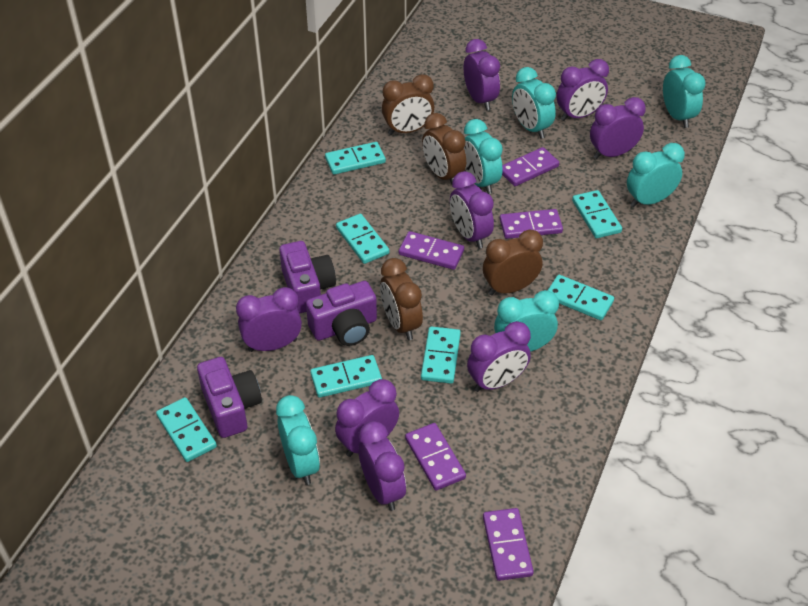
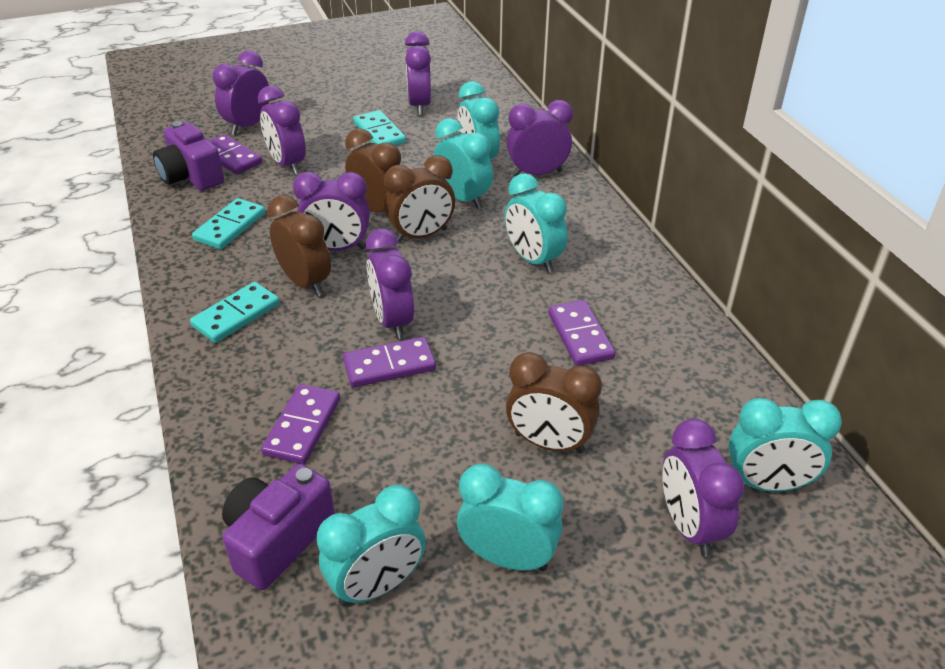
purple camera: [197,357,262,438] [279,241,336,313] [306,281,377,346] = 3 -> [153,121,224,191] [222,464,335,590] = 2
purple clock: [236,287,302,352] [335,379,399,457] [358,421,406,511] [450,171,494,249] [464,39,500,111] [467,321,531,392] [557,59,609,121] [590,97,646,159] = 8 -> [213,50,269,135] [258,86,306,175] [293,172,370,251] [365,229,414,340] [405,31,431,115] [507,100,573,176] [662,419,744,557] = 7
purple domino: [399,231,464,270] [405,423,466,490] [483,508,534,581] [500,209,563,239] [502,147,559,186] = 5 -> [209,134,262,175] [261,384,340,464] [343,337,436,387] [548,300,615,366] = 4
turquoise domino: [156,397,217,462] [310,355,382,398] [325,142,386,175] [336,214,389,264] [421,326,461,384] [548,275,614,320] [572,190,622,238] = 7 -> [190,282,280,343] [192,198,265,250] [353,110,406,146] = 3

